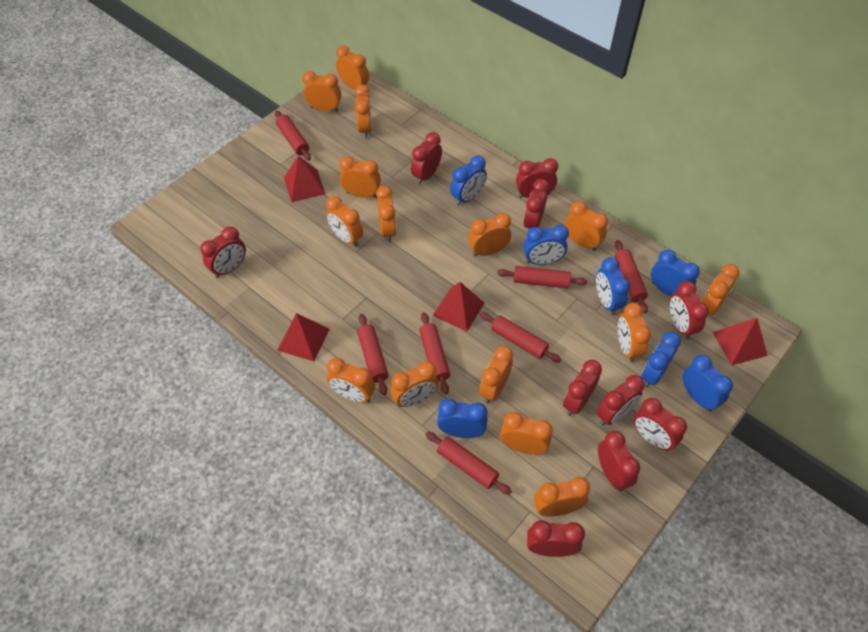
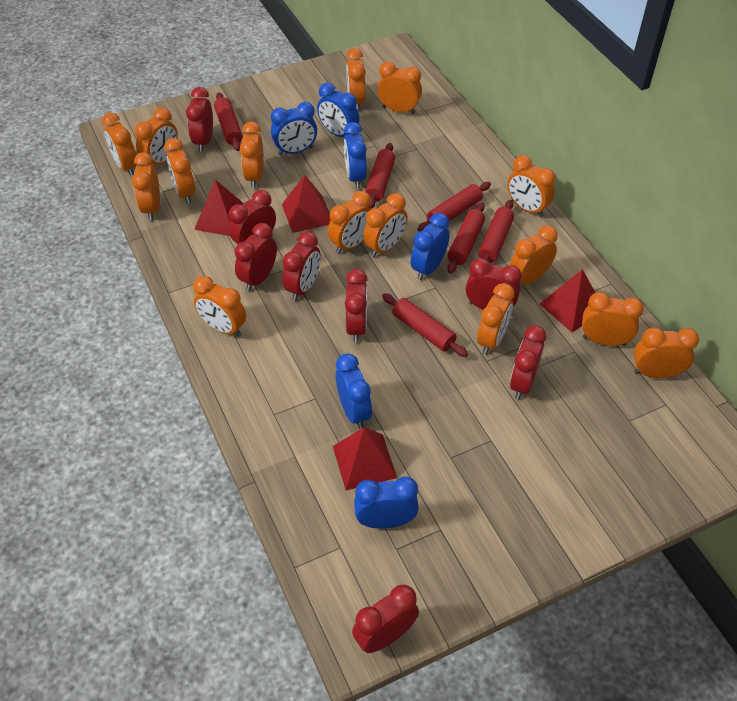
blue clock: [437,399,487,438] [450,155,487,205] [523,225,569,265] [596,257,630,315] [641,332,681,388] [651,250,700,296] [682,355,733,411] = 7 -> [271,102,317,155] [317,83,359,137] [336,354,372,429] [344,122,367,188] [354,477,419,529] [411,213,450,280] = 6
red clock: [200,227,246,278] [411,132,442,185] [516,158,558,198] [523,179,549,231] [527,520,585,557] [563,360,602,416] [597,375,644,426] [598,431,640,491] [633,398,687,451] [669,281,709,340] = 10 -> [186,87,213,152] [229,190,276,244] [235,223,277,291] [282,231,321,301] [345,269,368,342] [352,585,419,653] [466,258,522,310] [510,325,546,399] = 8
red rolling pin: [275,110,311,160] [357,314,389,395] [419,312,450,394] [425,431,512,495] [480,312,561,363] [497,266,587,288] [615,240,648,313] = 7 -> [214,92,243,151] [365,143,395,209] [382,293,468,357] [417,182,491,232] [447,202,485,274] [478,200,514,263] = 6

